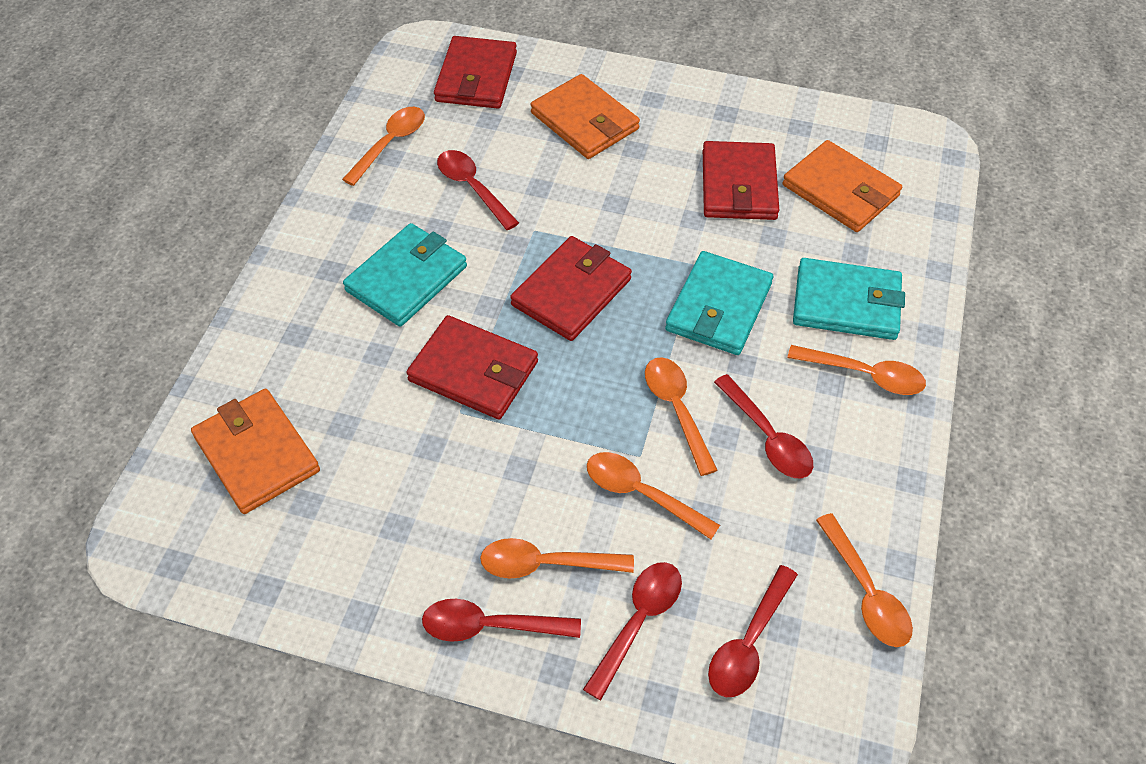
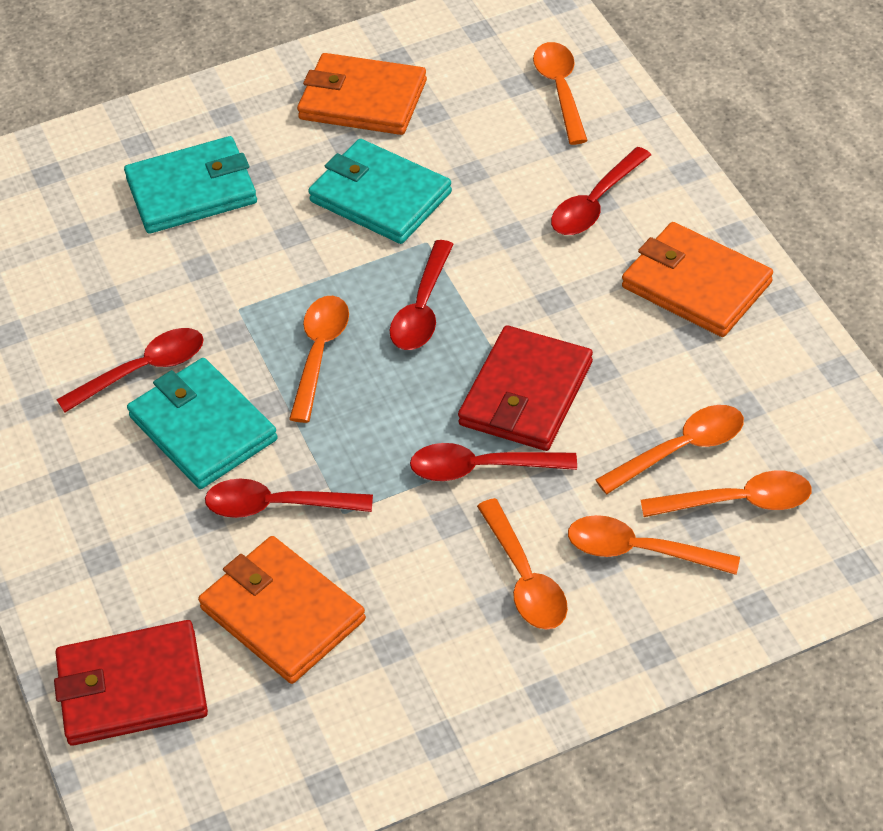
red wallet: [406,315,538,419] [434,36,517,109] [510,236,632,341] [703,141,779,220] = 4 -> [54,620,208,746] [458,325,593,451] = 2

